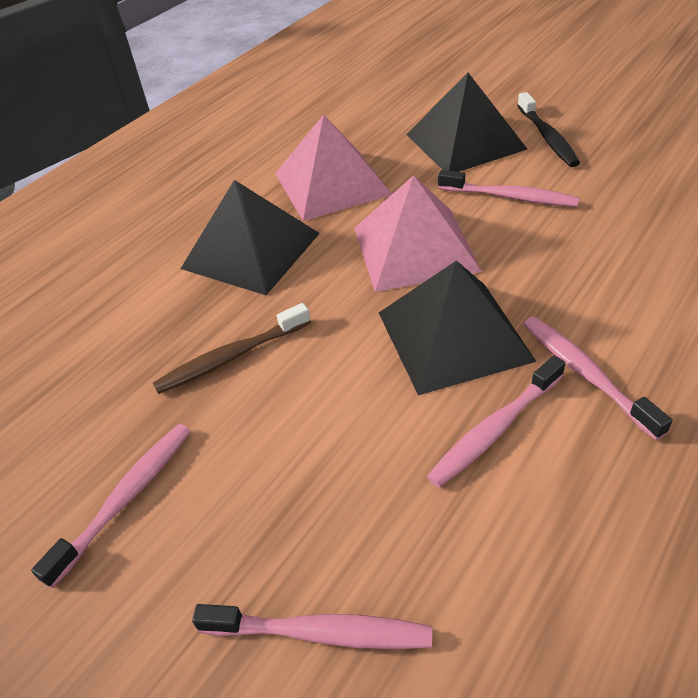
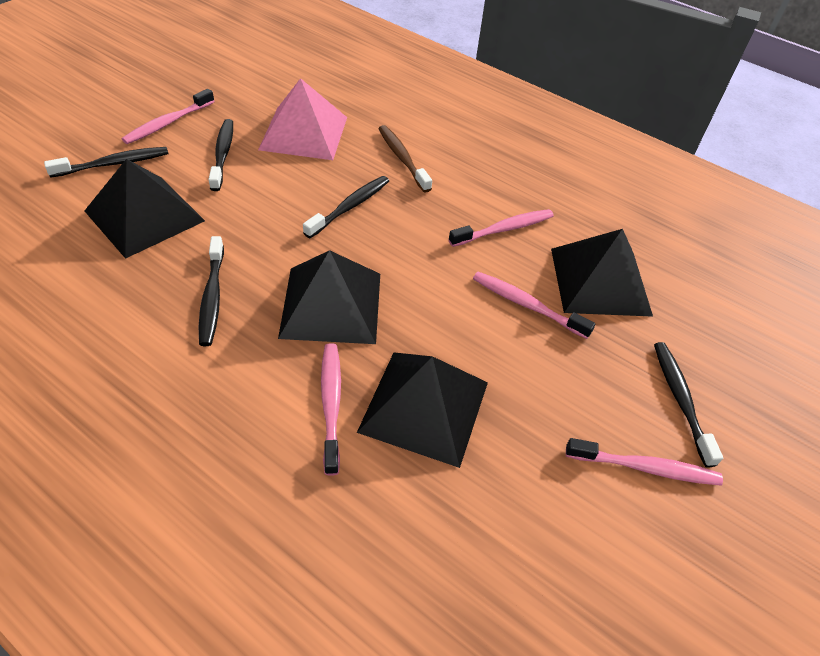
black pyramid: [180,180,320,295] [379,260,536,395] [406,73,527,172] = 3 -> [85,159,205,259] [278,250,380,344] [357,352,488,468] [551,229,653,317] = 4
black toothbrush: [517,92,580,167] = 1 -> [44,147,169,178] [199,236,224,346] [208,119,233,191] [303,176,389,238] [654,342,723,468] = 5
pink pyramid: [275,114,392,221] [354,175,482,292] = 2 -> [258,78,347,160] = 1

